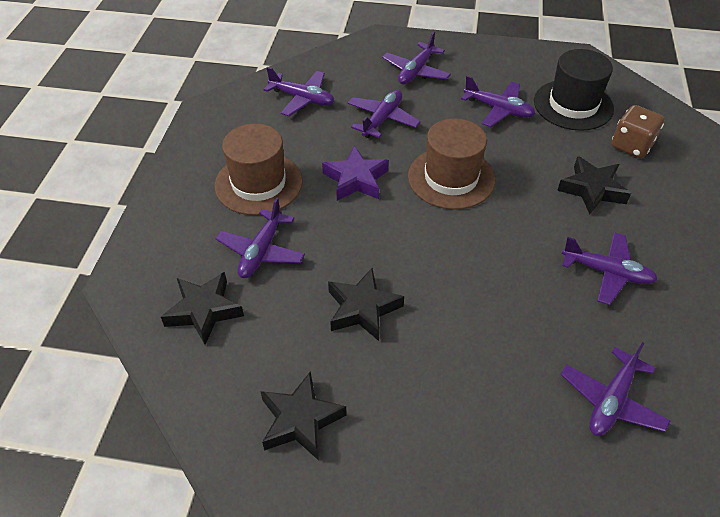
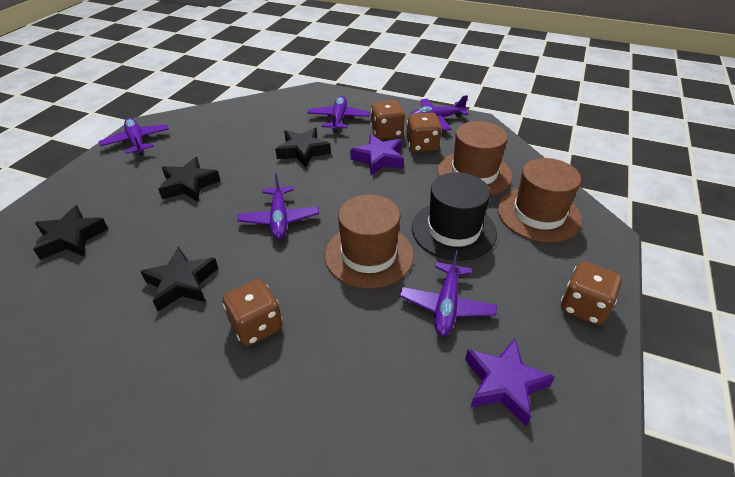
brown dice: [612,105,664,158] = 1 -> [223,279,283,346] [370,100,405,139] [406,113,442,152] [561,261,622,325] = 4
brown hat: [215,124,303,215] [408,118,495,210] = 2 -> [325,195,414,289] [437,121,513,195] [498,158,582,243] = 3
purple plane: [216,198,305,278] [264,67,334,116] [347,90,420,138] [382,32,451,85] [461,76,535,127] [560,342,670,436] [562,232,658,305] = 7 -> [99,118,169,155] [237,173,319,239] [307,96,370,132] [399,249,497,336] [410,95,469,131] = 5
purple star: [322,146,389,201] = 1 -> [350,134,404,175] [465,339,555,426] = 2

